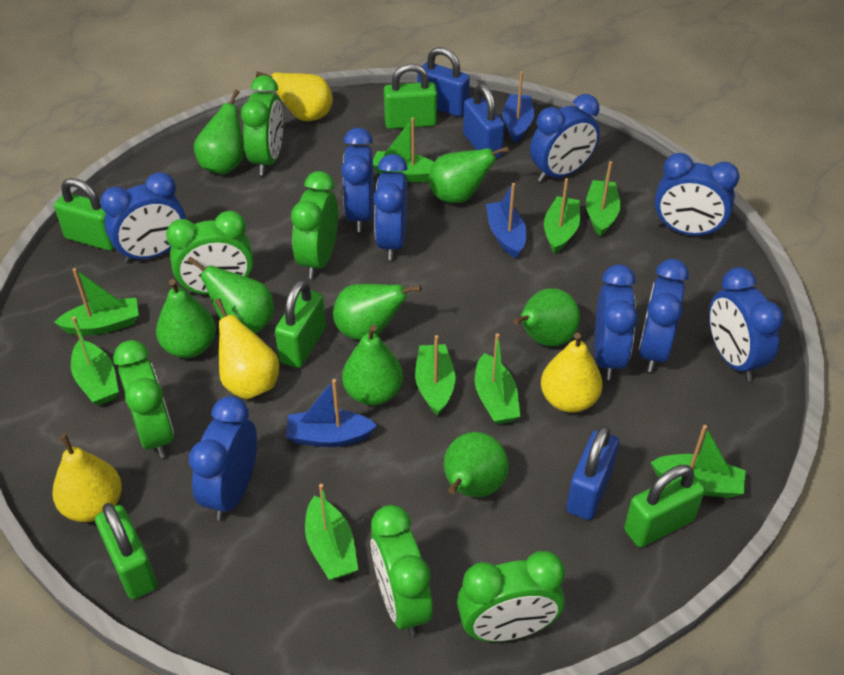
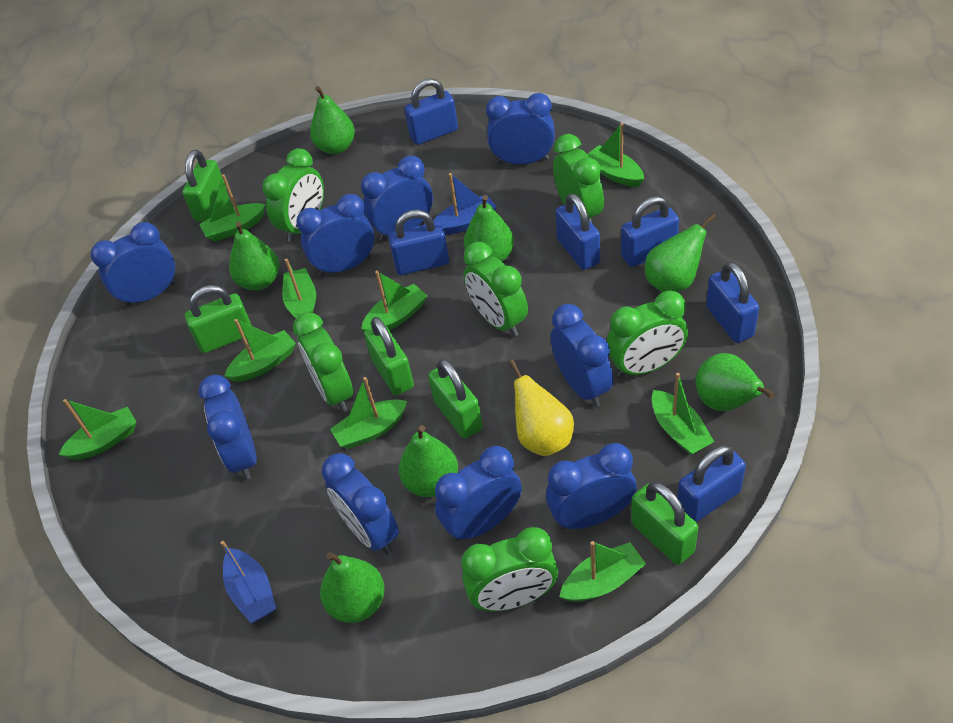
blue boat: [286,379,377,447] [486,183,527,258] [503,71,534,143] = 3 -> [221,541,276,623] [433,173,497,235] = 2
blue padlock: [417,47,470,117] [463,84,505,158] [566,426,619,520] = 3 -> [388,210,449,275] [404,79,458,145] [555,194,600,270] [621,196,679,267] [677,445,746,522] [706,262,759,343] = 6
green pear: [156,279,216,358] [187,257,274,334] [194,89,244,174] [333,284,422,340] [342,325,403,405] [429,146,510,203] [444,432,509,497] [513,288,580,346] = 8 -> [229,222,279,291] [310,86,355,154] [320,552,385,623] [399,425,458,497] [464,195,514,262] [645,213,716,292] [695,353,775,411] = 7
yellow pear: [52,434,122,522] [215,298,279,399] [256,72,333,121] [541,333,603,413] = 4 -> [508,360,574,456] = 1

